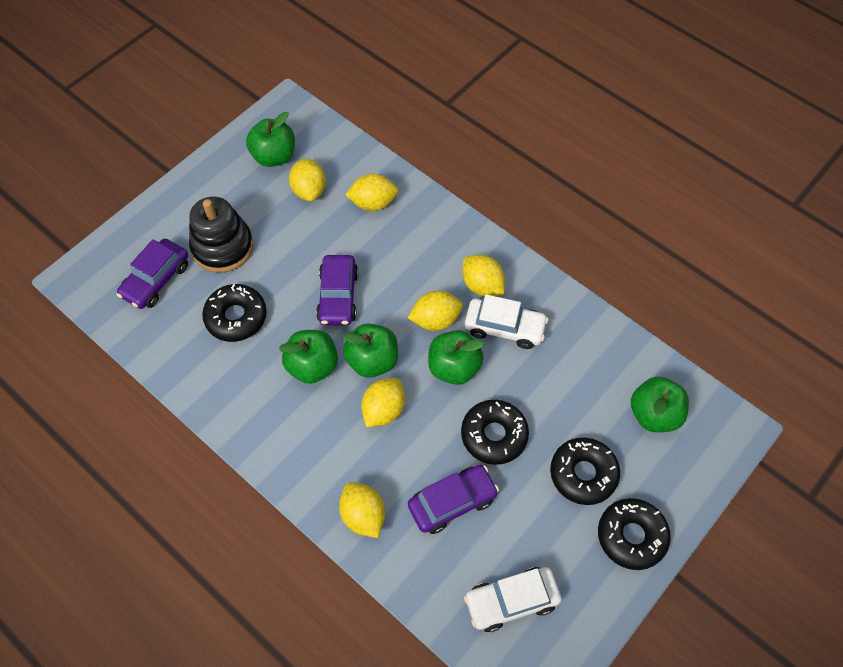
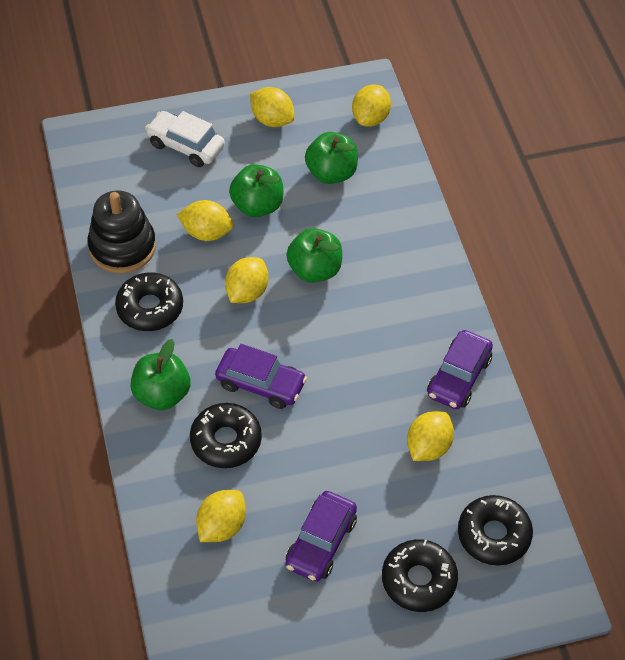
green apple: [246,112,295,167] [279,330,338,384] [342,323,398,378] [428,330,484,385] [631,377,689,432] = 5 -> [130,339,190,410] [229,164,283,217] [286,228,342,283] [305,132,358,184] = 4
white car: [464,567,562,632] [465,294,548,349] = 2 -> [145,111,225,167] = 1

